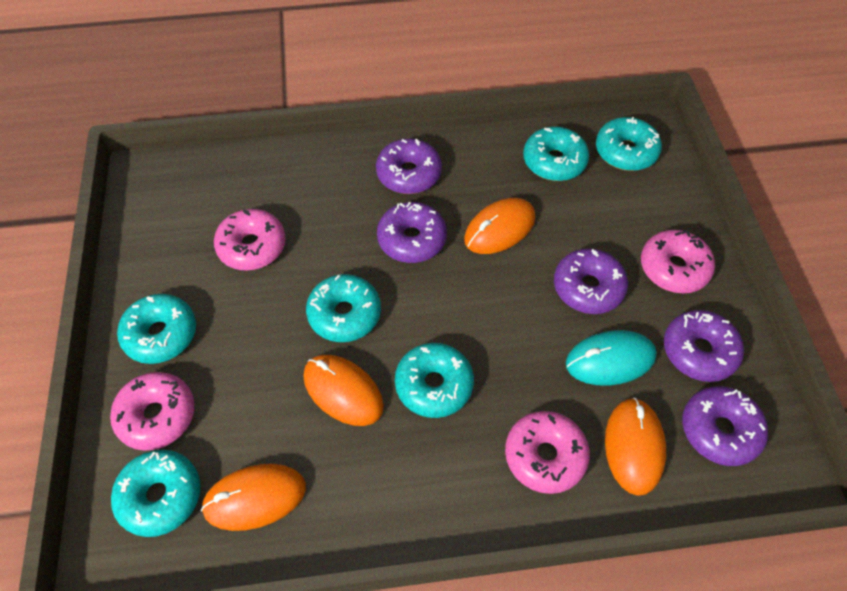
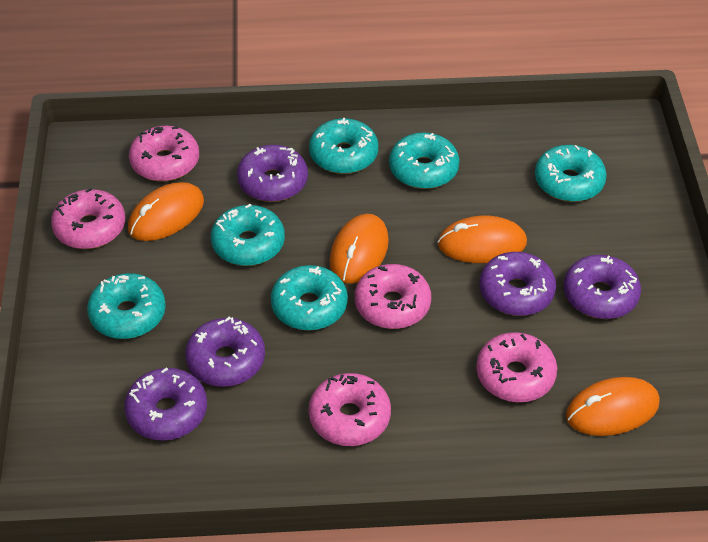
pink donut: [110,372,195,451] [214,209,286,270] [505,411,590,494] [641,230,715,293] = 4 -> [51,188,125,249] [129,126,199,182] [309,373,391,446] [355,264,431,329] [476,332,557,402] = 5
turquoise mouse: [566,330,657,386] = 1 -> none = 0

